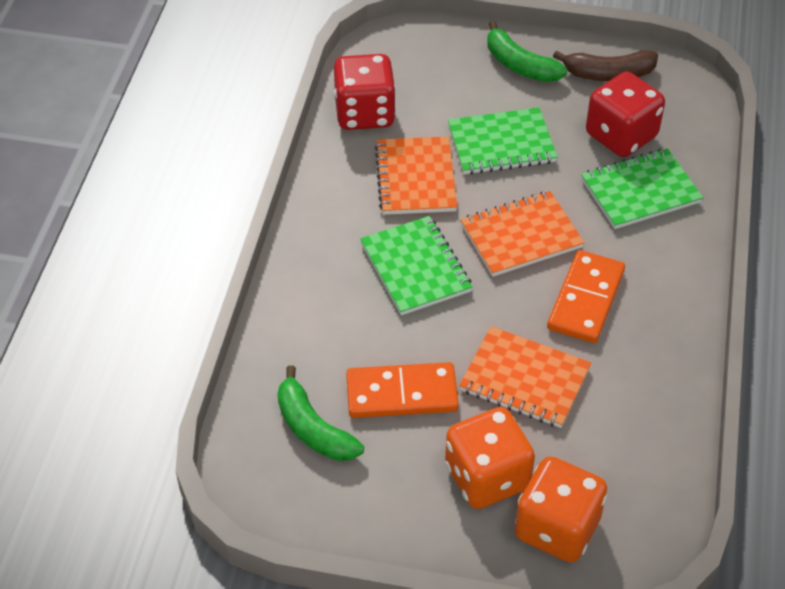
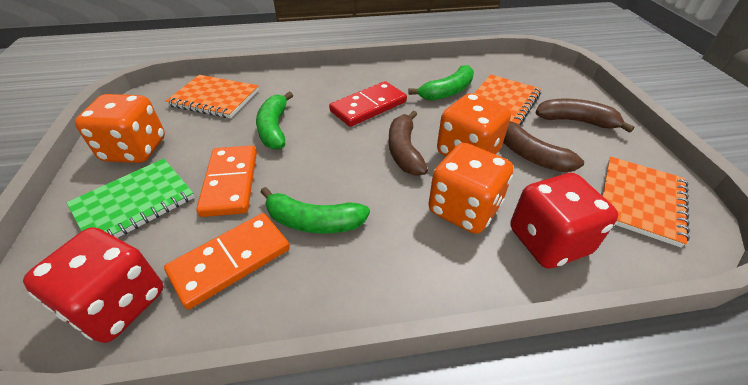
brown banana: [553,50,658,81] = 1 -> [389,110,428,176] [503,122,584,172] [535,98,634,133] = 3
green banana: [277,365,364,461] [487,21,567,82] = 2 -> [256,92,293,150] [260,187,370,233] [409,65,474,101] = 3
green notebook: [360,216,472,315] [448,107,557,175] [581,148,703,229] = 3 -> [66,158,195,238] = 1
orange dice: [445,407,535,509] [515,456,607,563] = 2 -> [75,94,165,163] [428,143,513,234] [437,93,511,157] = 3
red domino: none = 0 -> [329,81,407,127] = 1

